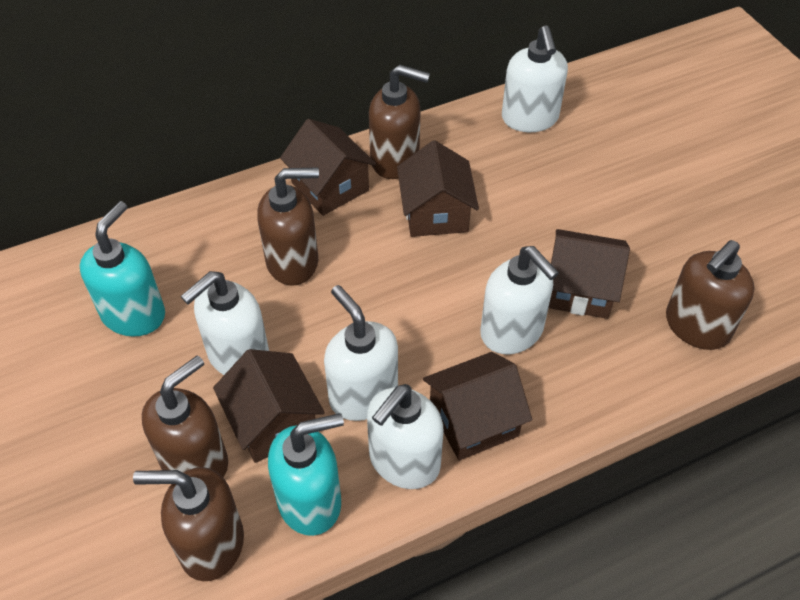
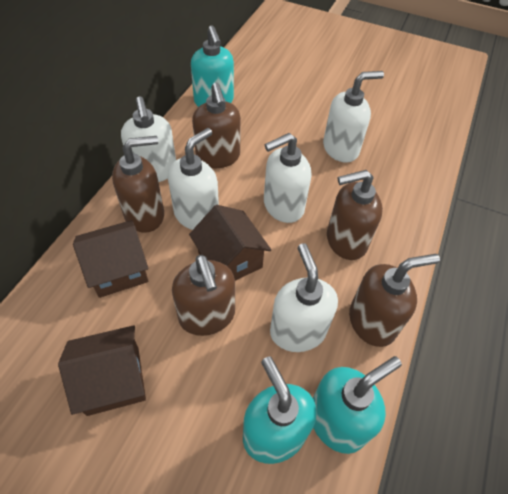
brown house: [213,349,325,463] [280,119,376,216] [397,140,479,237] [423,352,532,461] [549,229,630,319] = 5 -> [58,325,146,416] [73,220,149,298] [189,205,271,281] = 3
turquoise soap dispenser: [80,201,165,337] [268,413,344,536] = 2 -> [191,25,234,107] [243,356,317,464] [313,356,402,454] = 3

